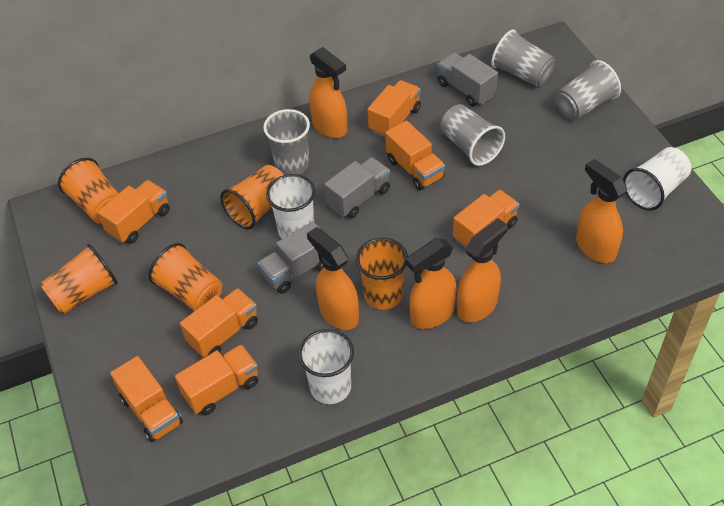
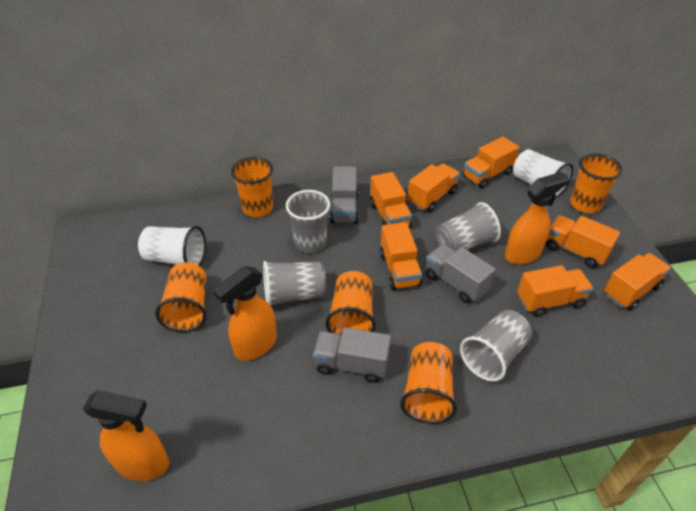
orange spray bottle: [307,227,359,330] [309,47,347,138] [406,238,456,329] [457,218,507,322] [576,159,627,263] = 5 -> [83,390,169,481] [213,266,277,361] [505,172,569,265] = 3
white cup: [266,174,315,239] [298,329,354,404] [623,147,691,210] = 3 -> [138,226,206,266] [513,149,573,198] = 2

